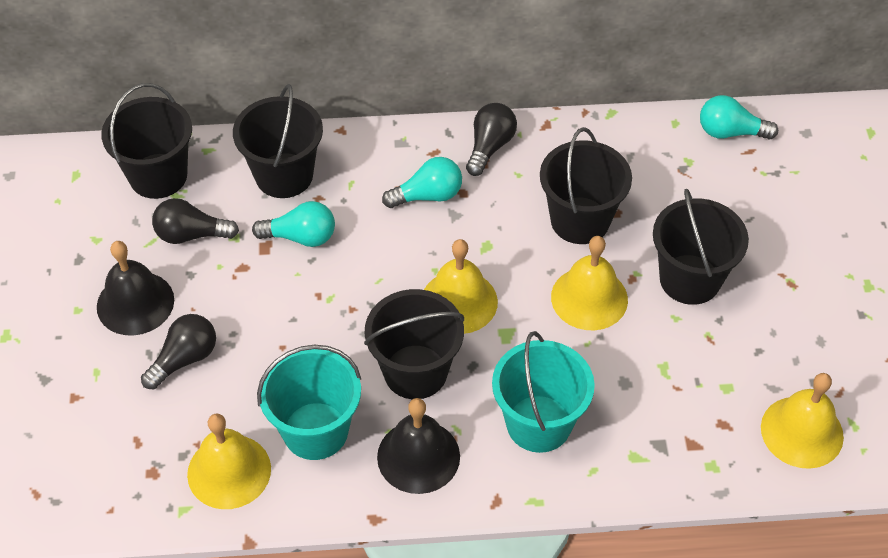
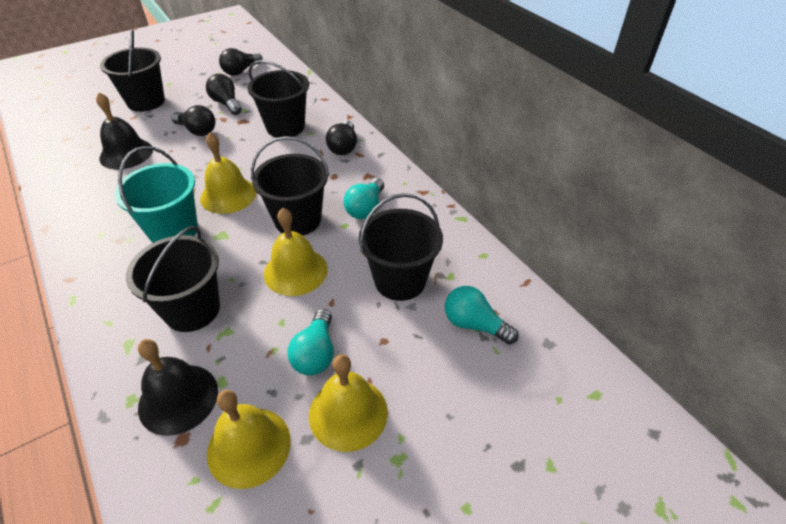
black light bulb: [141,314,216,389] [152,198,239,244] [466,103,517,176] = 3 -> [171,105,215,136] [206,74,242,115] [219,48,263,76] [326,121,357,155] = 4
turquoise bucket: [257,345,361,460] [492,331,595,453] = 2 -> [114,146,198,243] = 1

